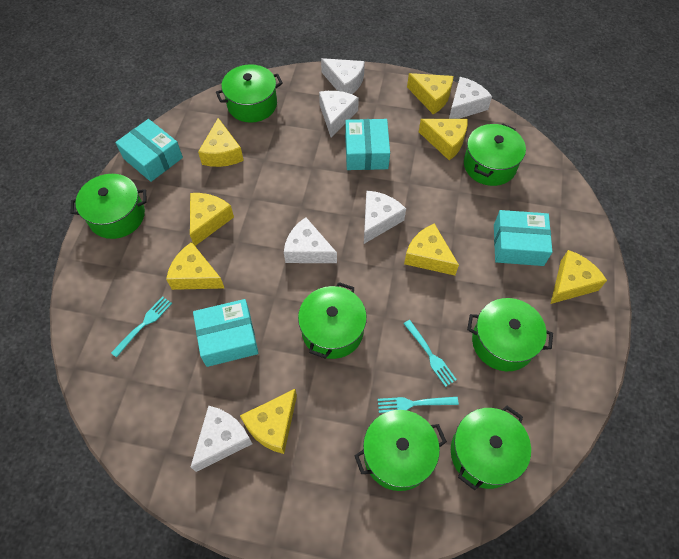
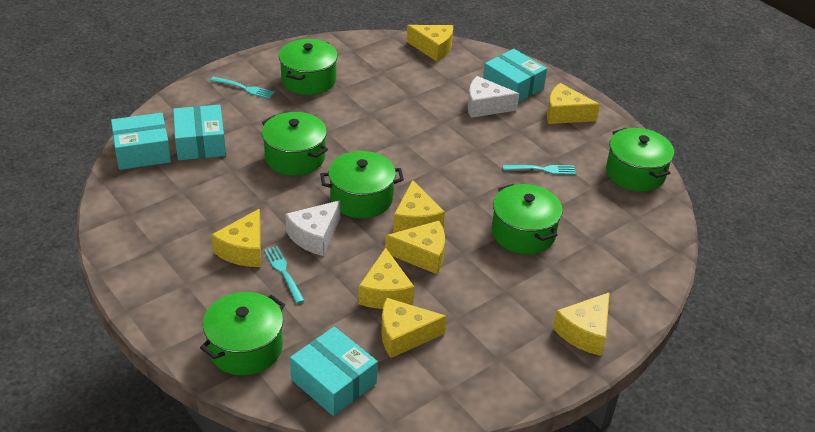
green pot: [71,174,147,239] [216,64,283,123] [298,282,367,359] [354,410,447,491] [451,406,531,490] [464,123,526,186] [467,298,553,371] = 7 -> [200,292,285,375] [262,112,328,176] [279,39,338,95] [320,151,404,218] [492,184,563,254] [606,128,674,192] = 6
white cheese: [191,406,252,472] [284,217,337,263] [319,91,359,138] [321,58,365,94] [364,190,406,244] [449,77,492,119] = 6 -> [285,200,340,256] [468,76,519,118] = 2

